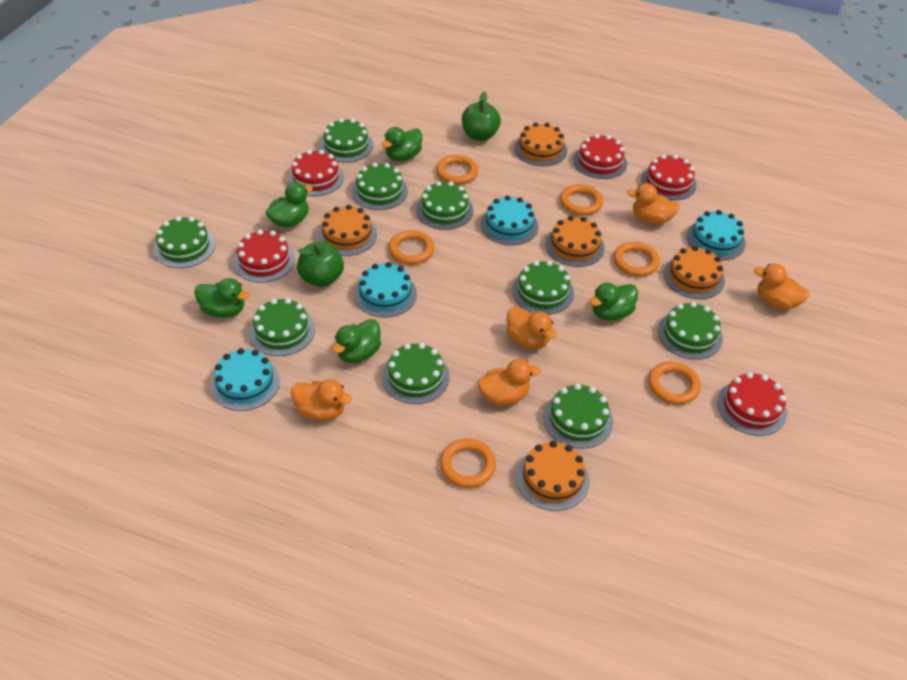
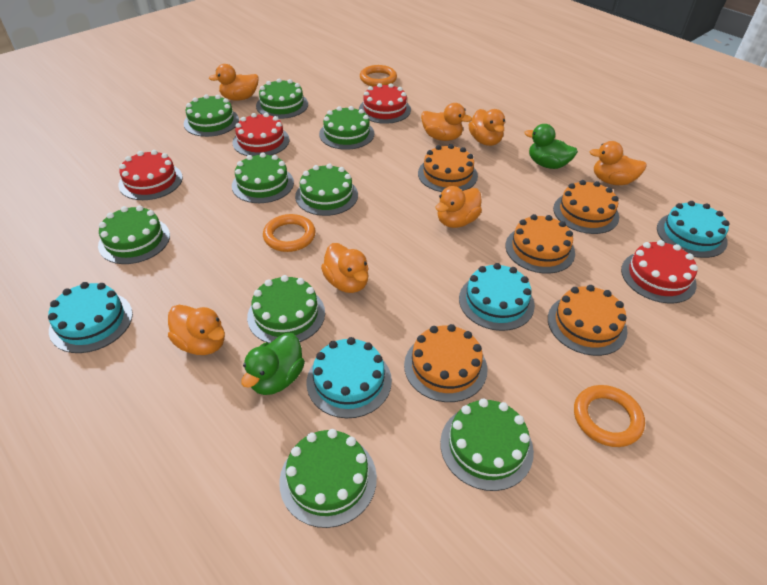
green apple: [297,242,344,287] [462,91,501,141] = 2 -> none = 0
green duck: [194,278,250,318] [265,182,313,227] [332,319,381,363] [381,127,422,161] [589,283,638,321] = 5 -> [241,333,305,395] [524,124,578,169] = 2
orange duck: [291,379,352,421] [478,359,541,406] [506,307,557,349] [627,183,680,224] [754,263,810,310] = 5 -> [168,305,225,355] [209,64,259,101] [321,243,369,293] [421,103,472,141] [435,186,482,228] [469,109,505,146] [590,141,647,185] = 7
orange ring: [388,230,435,265] [436,155,478,185] [440,439,496,488] [560,184,603,216] [613,242,660,277] [648,362,701,405] = 6 -> [263,214,316,252] [360,65,397,87] [574,385,645,447] = 3
red cake: [234,230,295,283] [288,150,344,196] [573,134,627,179] [641,154,697,201] [717,372,787,436] = 5 -> [119,150,183,200] [233,113,290,156] [359,83,411,124] [621,240,698,303] = 4

